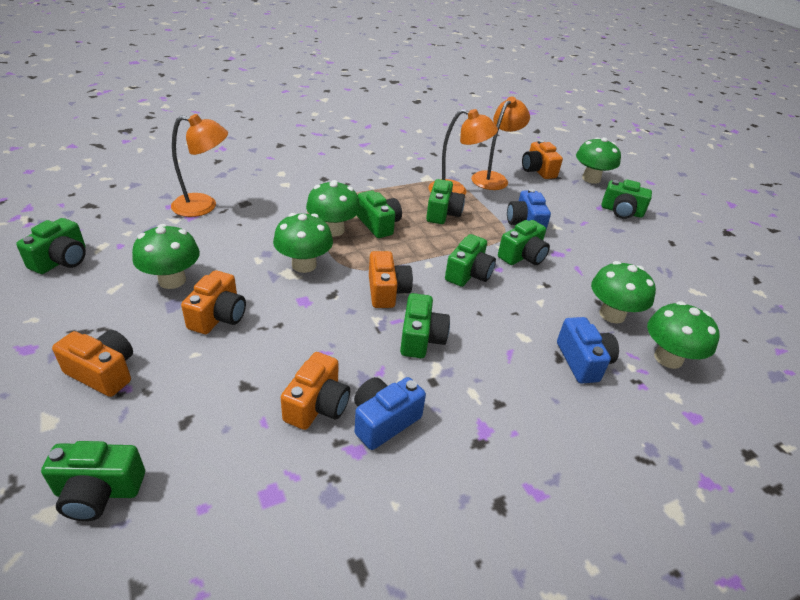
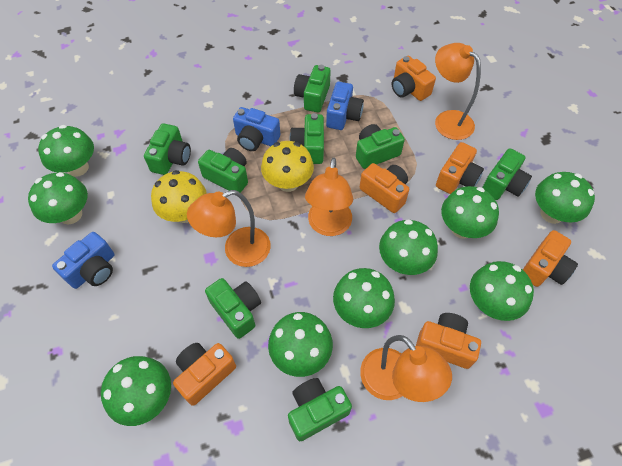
green mushroom: [132,224,200,289] [273,213,333,273] [306,180,360,237] [576,137,621,184] [591,261,656,324] [647,301,720,369] = 6 -> [28,172,88,225] [38,125,94,177] [101,356,171,426] [268,312,333,377] [333,268,395,328] [379,220,438,275] [441,186,499,239] [470,261,534,321] [535,172,595,224] = 9
orange camera: [52,330,133,397] [181,270,246,334] [281,352,350,430] [369,251,413,308] [522,140,563,179] = 5 -> [173,343,236,406] [360,163,409,213] [392,56,436,101] [416,313,481,369] [436,142,484,194] [523,230,578,287] = 6
orange lamp: [171,114,228,217] [428,109,498,195] [471,97,530,190] = 3 -> [187,190,271,267] [305,158,353,236] [360,335,452,402] [435,43,481,140] = 4
yellow mushroom: none = 0 -> [151,170,207,223] [261,141,314,192] = 2

